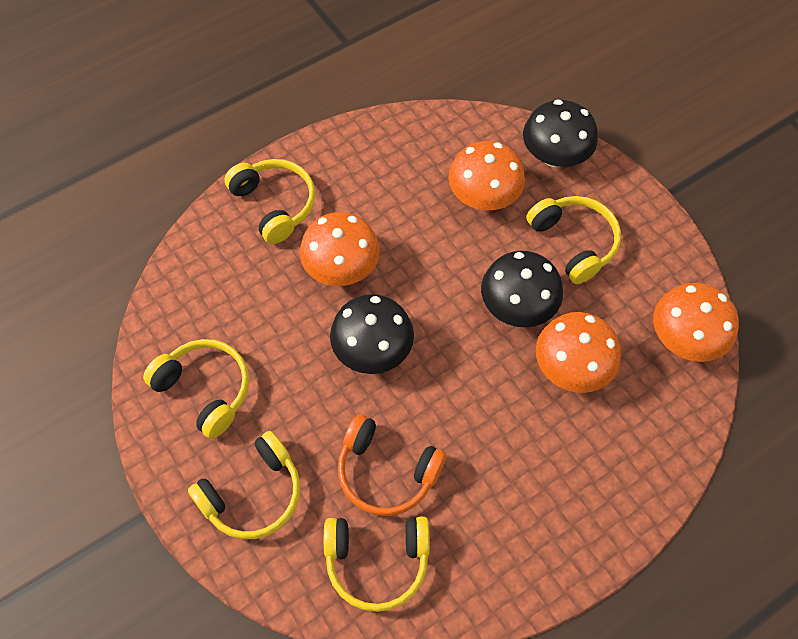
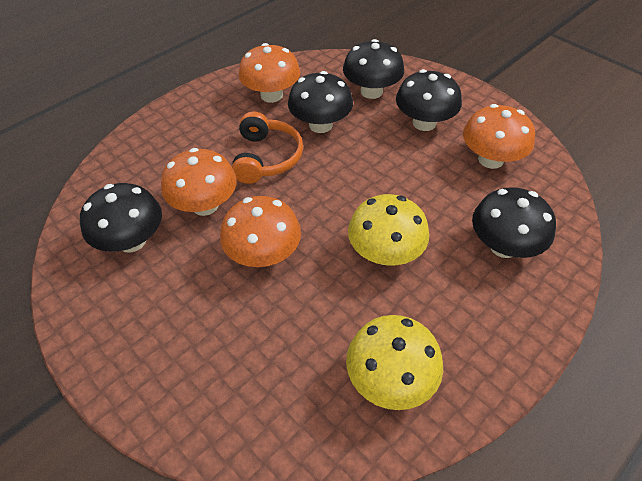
black mushroom: [330,294,414,374] [481,251,563,327] [523,100,598,167] = 3 -> [80,183,162,253] [288,71,353,133] [343,39,404,99] [396,69,462,131] [472,187,556,258] = 5
yellow headphones: [143,339,249,439] [188,431,300,539] [224,159,316,244] [324,516,430,612] [526,196,621,284] = 5 -> none = 0
yellow mushroom: none = 0 -> [346,315,443,410] [348,194,429,265] = 2

